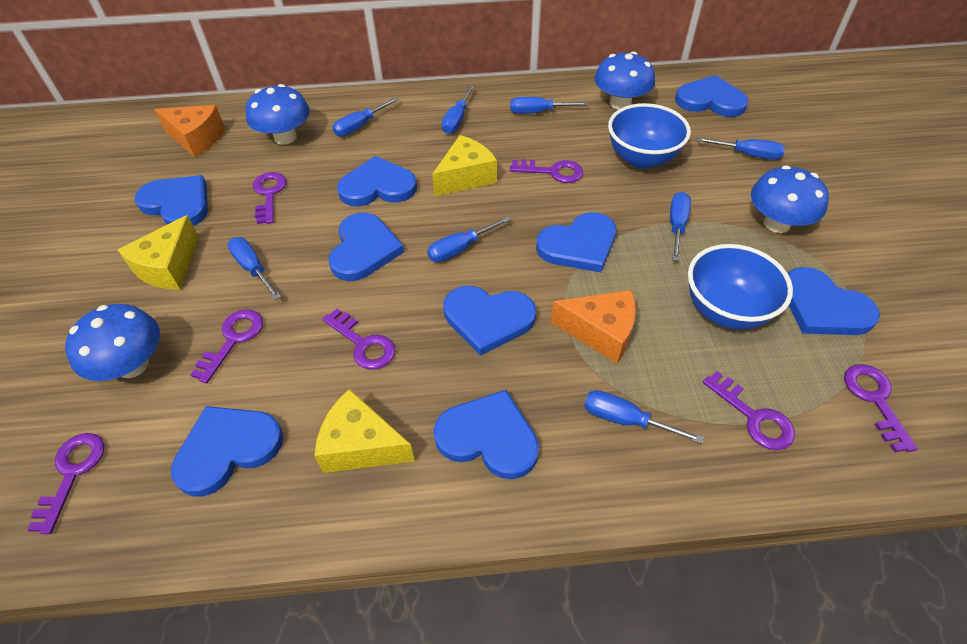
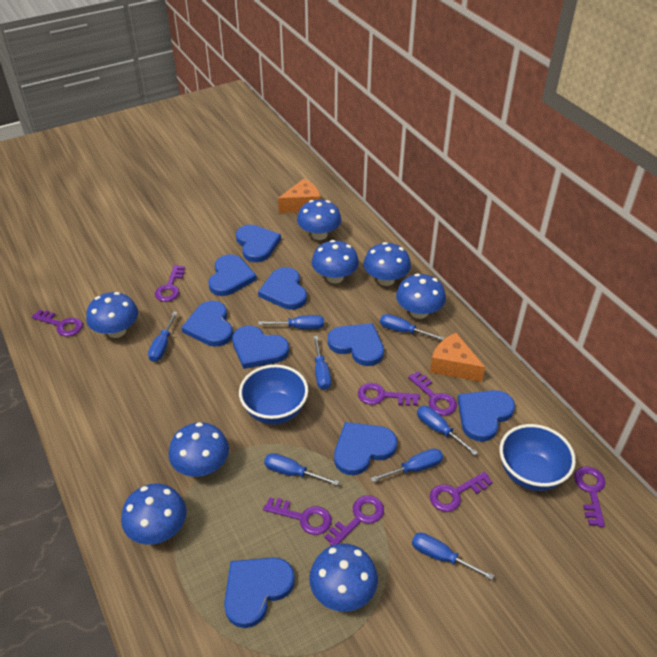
blue mushroom: [65,304,160,381] [246,84,310,145] [595,52,655,110] [751,165,829,233] = 4 -> [86,292,138,338] [121,483,187,545] [169,422,229,477] [297,200,341,240] [309,543,378,612] [312,240,359,283] [363,242,411,286] [396,274,446,319] = 8
purple key: [27,433,104,534] [190,309,263,383] [253,172,286,224] [322,309,395,370] [510,159,583,183] [703,371,795,450] [844,364,918,452] = 7 -> [32,310,83,336] [155,265,185,302] [263,497,332,535] [324,495,384,546] [358,383,419,406] [408,371,457,416] [430,472,493,512] [574,466,606,527] = 8
yellow cheese: [118,215,199,290] [314,389,415,473] [432,135,497,196] = 3 -> none = 0

